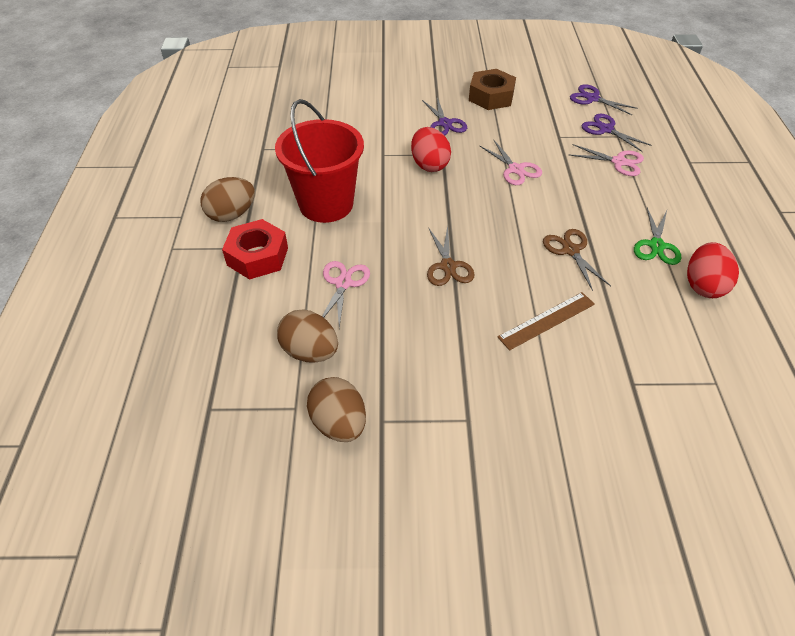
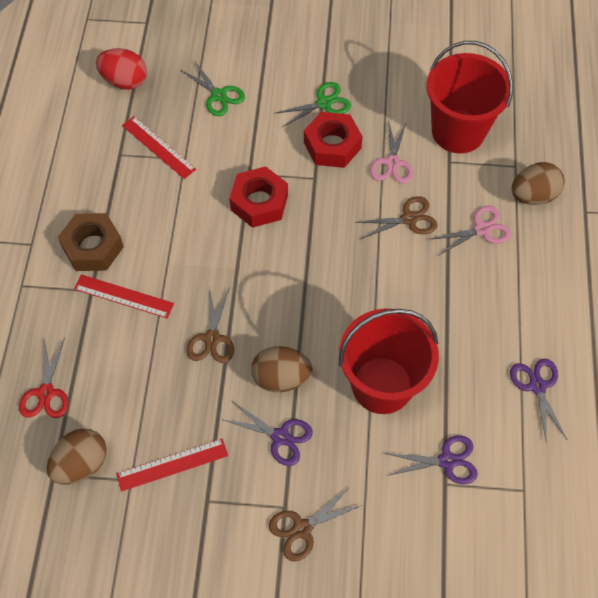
brown ruler: [498,292,595,350] = 1 -> none = 0
brown scissors: [427,226,475,286] [543,229,611,291] = 2 -> [186,287,234,363] [269,487,363,562] [354,196,438,239] = 3
green scissors: [634,208,681,265] = 1 -> [180,60,245,116] [274,82,351,127] = 2
pink scissors: [322,261,370,328] [480,140,542,185] [570,144,644,176] = 3 -> [370,120,413,184] [431,206,511,256] = 2
red bucket: [275,99,364,223] = 1 -> [339,309,439,414] [426,41,513,153] = 2
red egg: [411,127,451,172] [687,242,739,298] = 2 -> [96,48,147,90] = 1
red nut: [222,219,288,280] = 1 -> [229,166,288,228] [304,112,363,168] = 2
red ruler: none = 0 -> [74,274,174,318] [116,438,228,492] [122,116,196,179] = 3
red scissors: none = 0 -> [19,338,69,418] = 1

